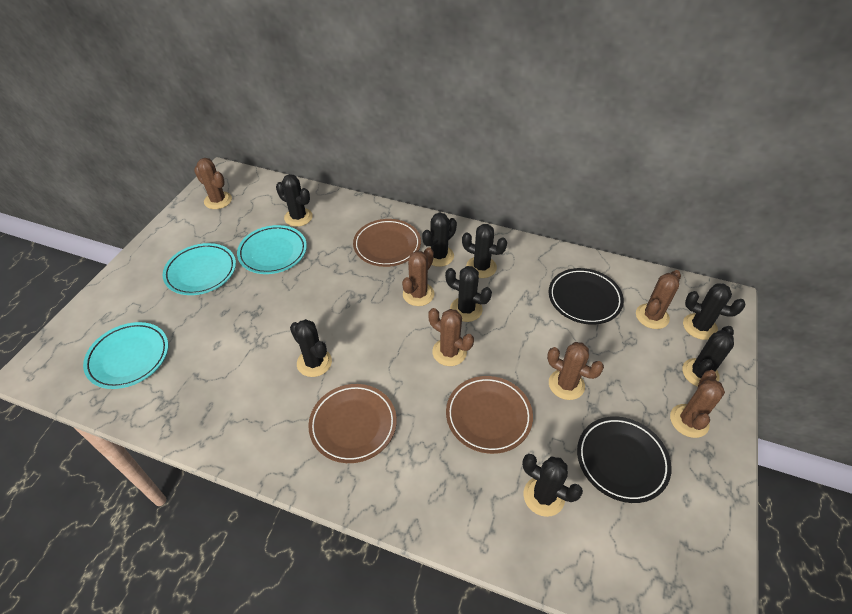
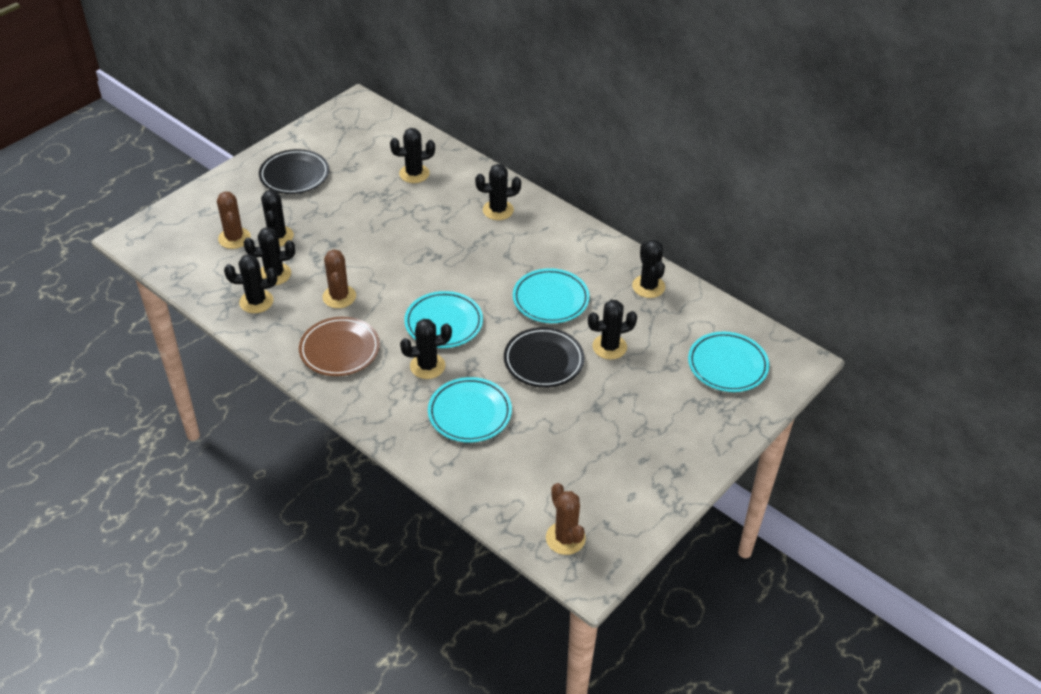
brown cactus: [194,158,232,209] [402,247,435,306] [429,308,474,366] [547,342,604,400] [636,270,681,329] [670,370,725,438] = 6 -> [217,191,251,249] [322,249,356,308] [546,483,586,555] = 3
brown plate: [308,384,397,463] [353,219,421,267] [446,376,533,454] = 3 -> [299,317,380,376] = 1
turquoise plate: [83,322,168,389] [163,243,236,295] [237,225,307,274] = 3 -> [404,291,483,348] [428,377,512,443] [513,268,590,323] [688,332,769,392] = 4

